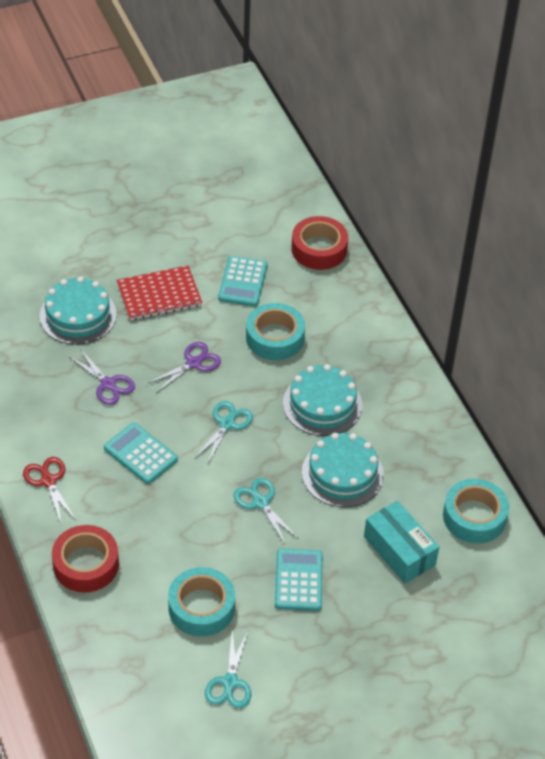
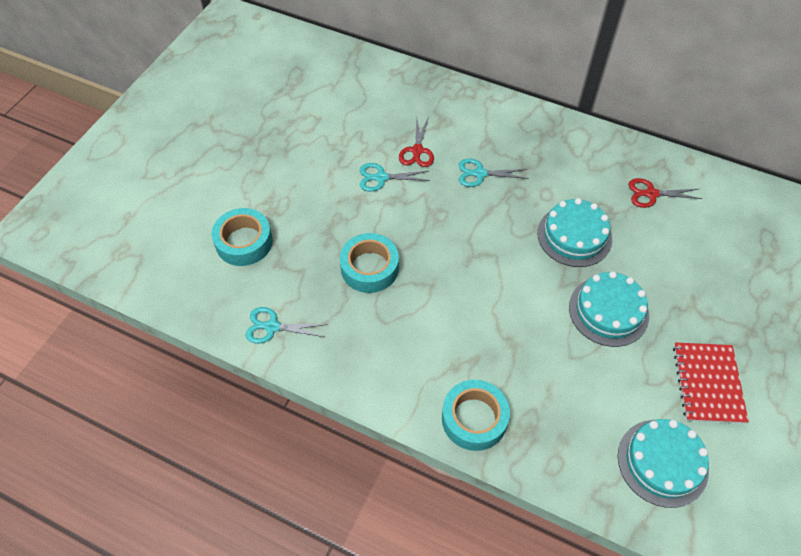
purple scissors: [68,349,135,405] [147,342,221,393] = 2 -> none = 0
red scissors: [23,457,76,526] = 1 -> [399,116,434,167] [628,178,703,208] = 2
red tape: [52,525,119,593] [291,216,348,270] = 2 -> none = 0
turquoise box: [364,501,439,583] = 1 -> none = 0
turquoise calculator: [104,423,178,484] [218,256,268,307] [275,548,323,611] = 3 -> none = 0

